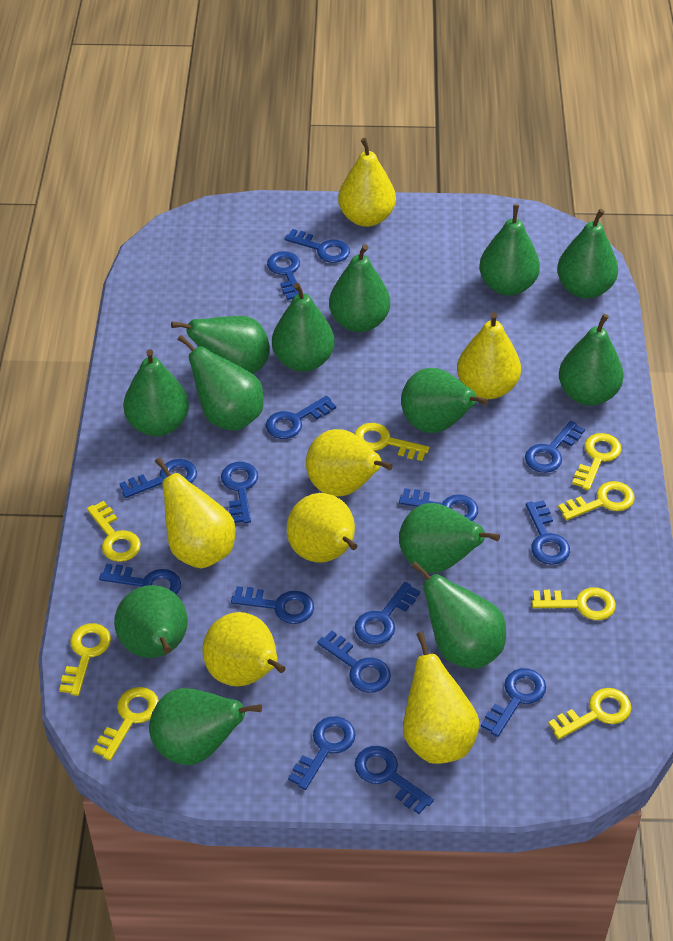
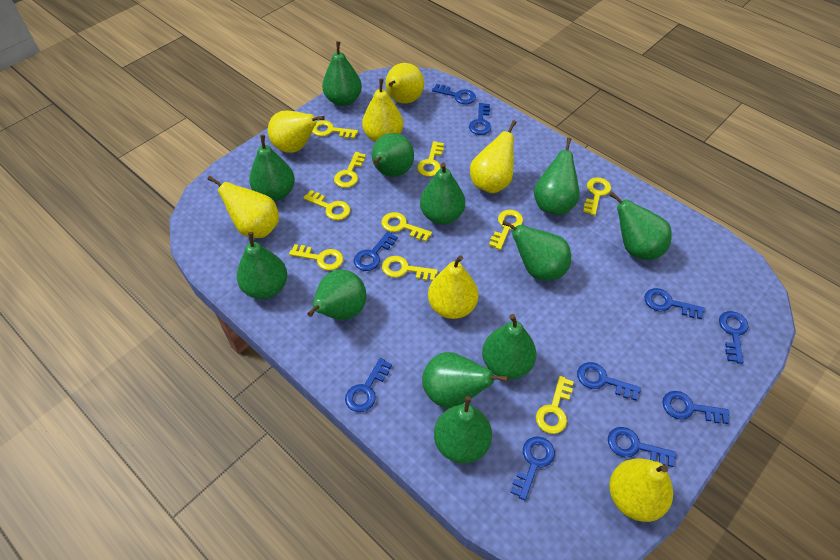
blue key: [99,564,181,595] [119,459,197,498] [221,462,258,523] [231,586,314,624] [266,396,336,439] [267,251,300,300] [284,229,350,263] [288,716,356,790] [317,630,391,693] [355,582,420,645] [355,746,434,814] [399,488,478,521] [481,668,546,737] [525,421,585,473] [526,500,570,565] = 15 -> [345,358,392,412] [354,231,398,271] [432,84,476,104] [469,103,491,135] [510,436,555,500] [577,362,641,401] [608,427,676,467] [644,288,704,319] [663,391,730,424] [719,311,748,364] = 10
green pear: [114,585,188,658] [123,349,189,436] [149,688,262,765] [171,316,270,374] [177,335,264,431] [272,283,335,372] [329,244,390,332] [399,503,500,573] [401,368,488,433] [411,561,506,669] [479,204,540,296] [557,209,618,298] [559,314,624,406] = 13 -> [237,232,287,299] [249,135,295,201] [307,269,366,320] [322,41,362,106] [372,133,414,177] [420,162,465,224] [422,352,508,408] [434,396,492,464] [482,314,536,379] [502,220,571,280] [534,138,580,215] [609,192,672,260] = 12
yellow key: [59,623,111,696] [87,501,141,562] [93,687,159,761] [354,423,429,461] [532,587,616,620] [548,688,632,739] [558,481,635,520] [572,433,621,491] = 8 -> [289,244,343,271] [303,190,350,220] [312,120,358,139] [334,152,366,188] [381,212,432,242] [382,256,438,281] [417,141,444,177] [489,210,523,250] [536,376,574,434] [583,177,611,216] = 10

